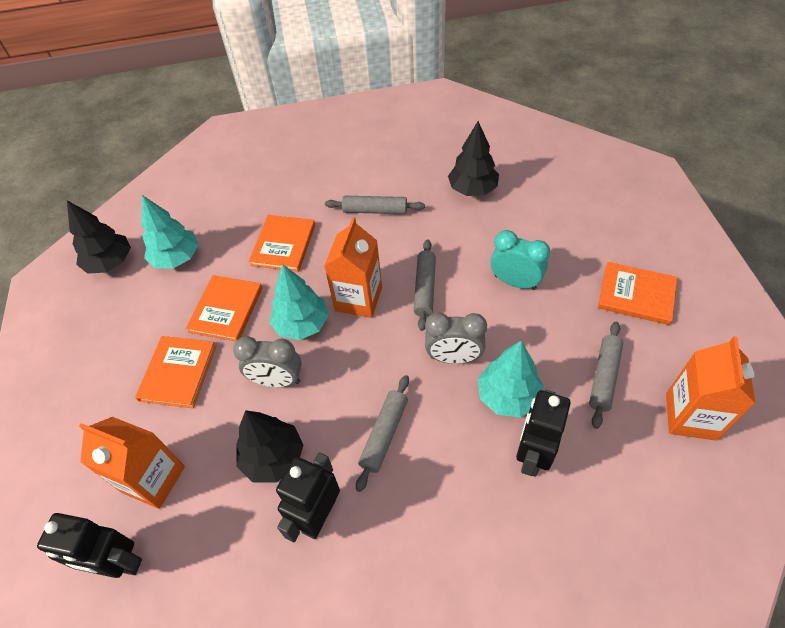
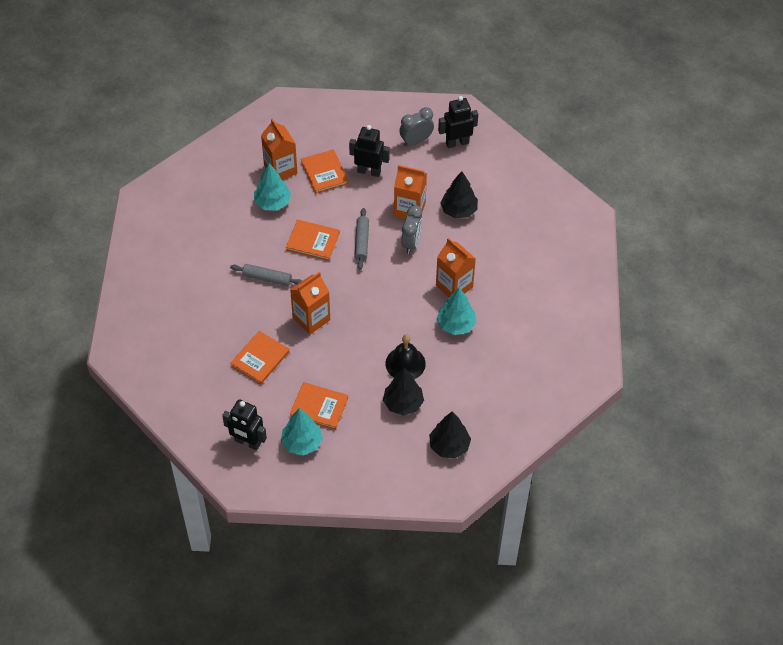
black bell: none = 0 -> [386,334,426,379] = 1
grey rolling pin: [325,196,425,214] [356,375,409,492] [414,240,436,331] [589,322,623,429] = 4 -> [230,264,302,286] [354,208,369,270] = 2
orange carton: [79,417,185,509] [324,217,382,318] [666,336,756,441] = 3 -> [261,118,298,180] [290,272,330,335] [394,165,427,219] [436,238,476,297] = 4
turquoise clock: [490,230,550,290] = 1 -> none = 0

